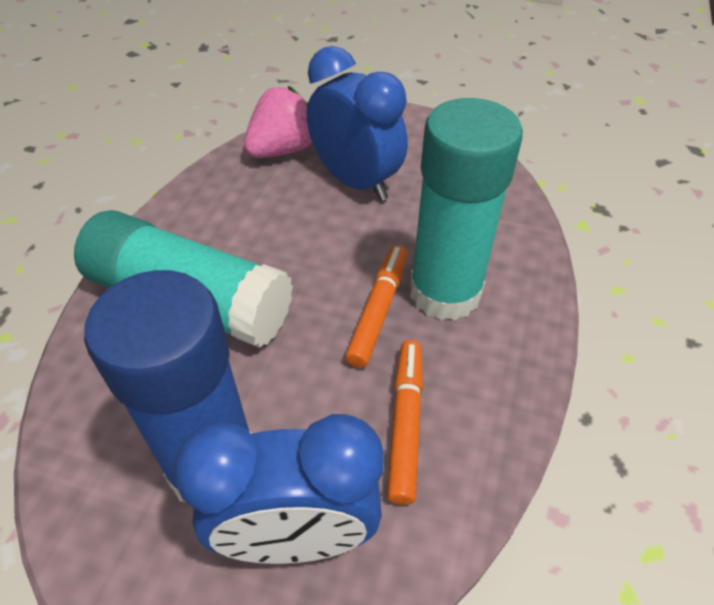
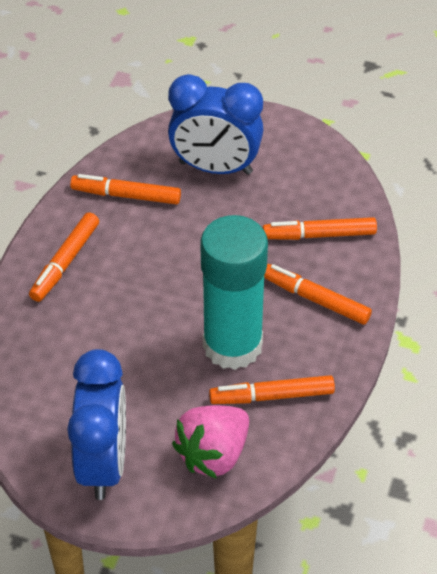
blue glue stick: [84,270,252,502] = 1 -> none = 0
orange marker: [345,245,407,368] [387,340,423,505] = 2 -> [29,212,99,302] [70,174,181,205] [209,375,335,404] [263,217,377,240] [264,264,372,325] = 5
turquoise glue stick: [74,210,293,348] [410,98,523,321] = 2 -> [200,215,268,370] = 1

